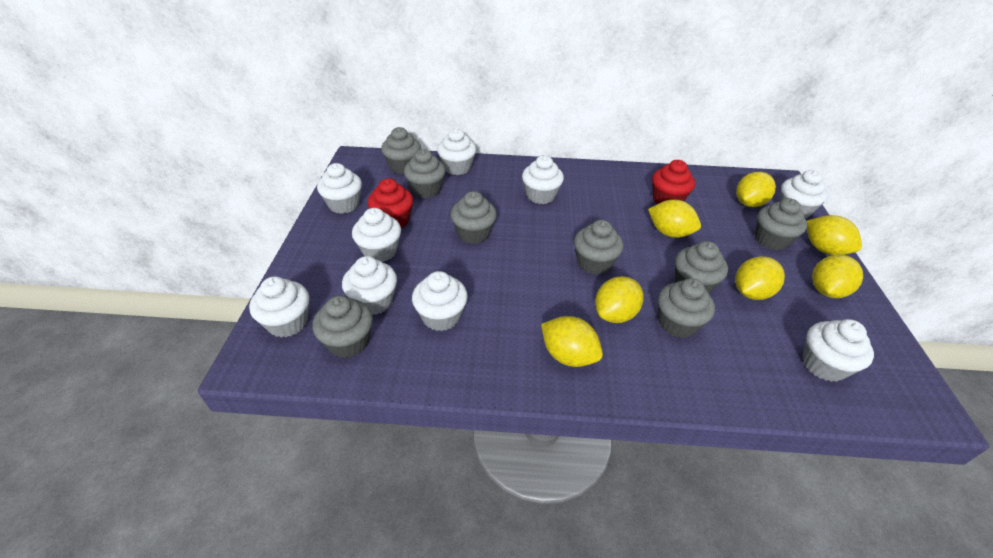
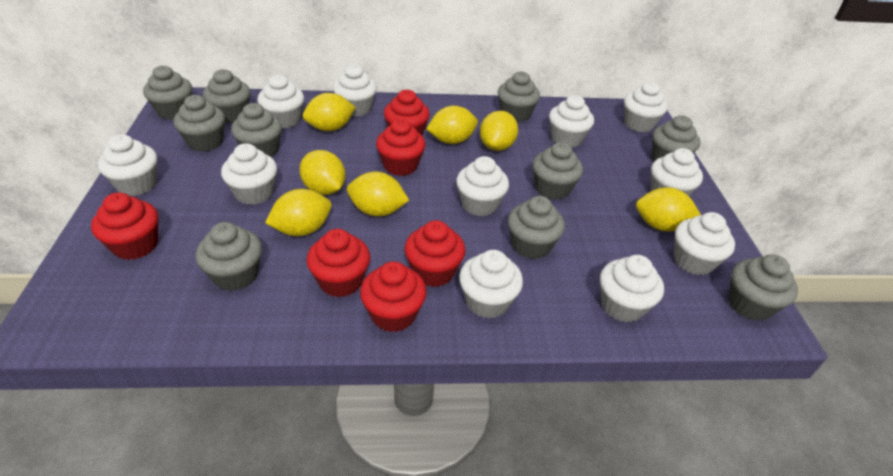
grey cupcake: [312,296,373,358] [381,127,421,174] [404,149,446,198] [450,191,497,244] [574,220,623,275] [658,278,715,338] [675,241,728,293] [755,198,807,250] = 8 -> [143,65,192,120] [173,95,225,152] [195,222,262,291] [203,69,250,123] [231,103,282,157] [498,71,540,122] [508,196,565,259] [532,142,583,200] [652,115,700,161] [728,255,798,321] = 10
red cupcake: [368,178,413,228] [652,160,695,204] = 2 -> [91,192,158,260] [307,229,370,297] [360,261,427,332] [376,119,426,176] [384,90,430,135] [405,220,466,287] = 6
white cupcake: [249,277,309,338] [317,163,362,214] [342,256,397,315] [352,208,401,262] [412,271,468,331] [437,129,476,175] [522,155,564,204] [779,170,828,218] [802,319,874,382] = 9 -> [98,134,157,196] [221,143,277,205] [257,75,304,128] [333,64,377,117] [456,156,509,216] [459,250,523,318] [549,95,594,147] [600,255,664,322] [624,82,668,132] [651,148,703,196] [674,212,735,275] = 11

